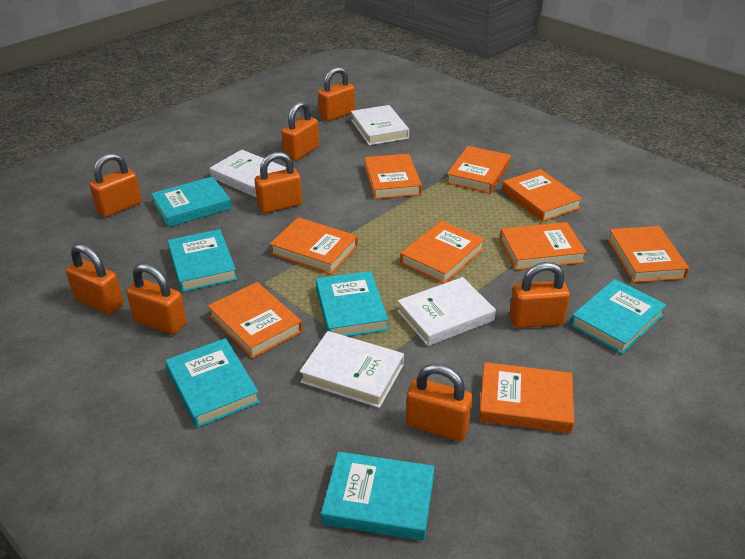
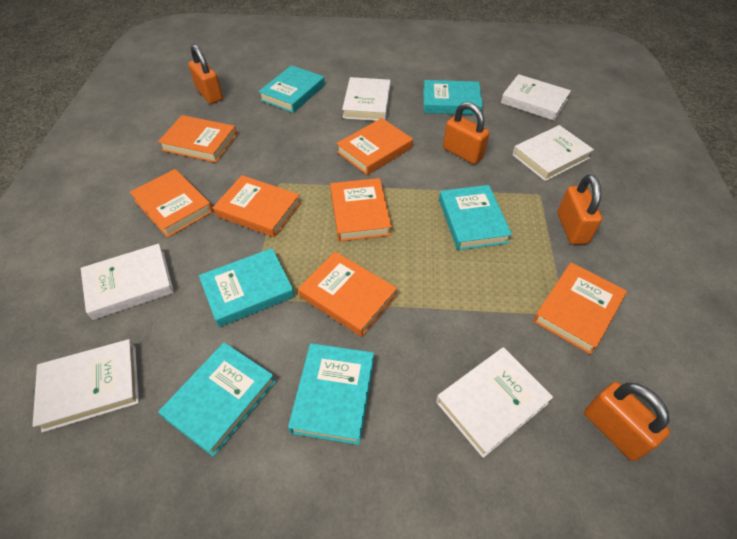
orange book: [208,282,303,359] [270,217,358,275] [364,154,422,199] [400,221,485,284] [446,146,511,194] [479,362,574,433] [500,222,587,270] [502,169,582,222] [607,226,689,283] = 9 -> [130,169,213,238] [158,115,237,163] [213,175,301,238] [298,252,397,337] [330,178,392,242] [336,118,413,175] [533,262,627,355] = 7
orange padlock: [66,244,124,315] [89,153,142,217] [126,263,187,335] [255,152,302,213] [282,101,319,161] [318,67,355,121] [406,364,473,441] [509,262,570,328] = 8 -> [188,44,223,104] [443,102,490,164] [558,174,602,245] [584,382,670,461] = 4
white book: [210,150,286,197] [299,331,404,408] [351,105,409,145] [397,277,496,346] = 4 -> [32,339,139,433] [81,244,174,320] [342,77,391,121] [436,347,553,458] [501,74,571,121] [512,125,594,181] = 6

